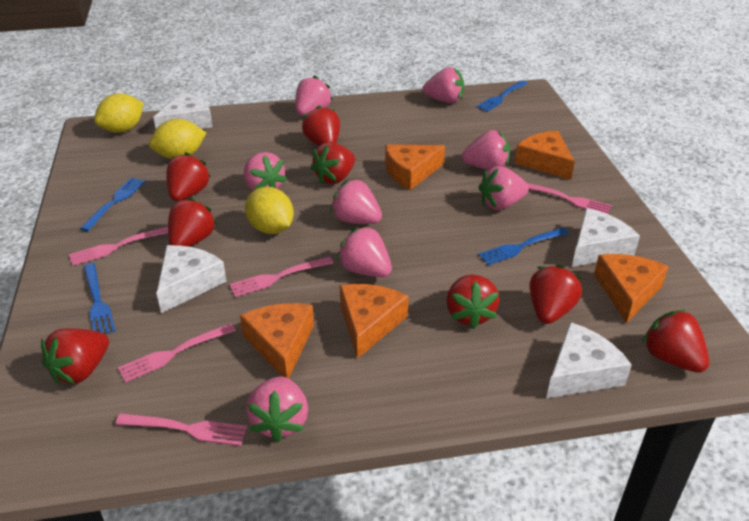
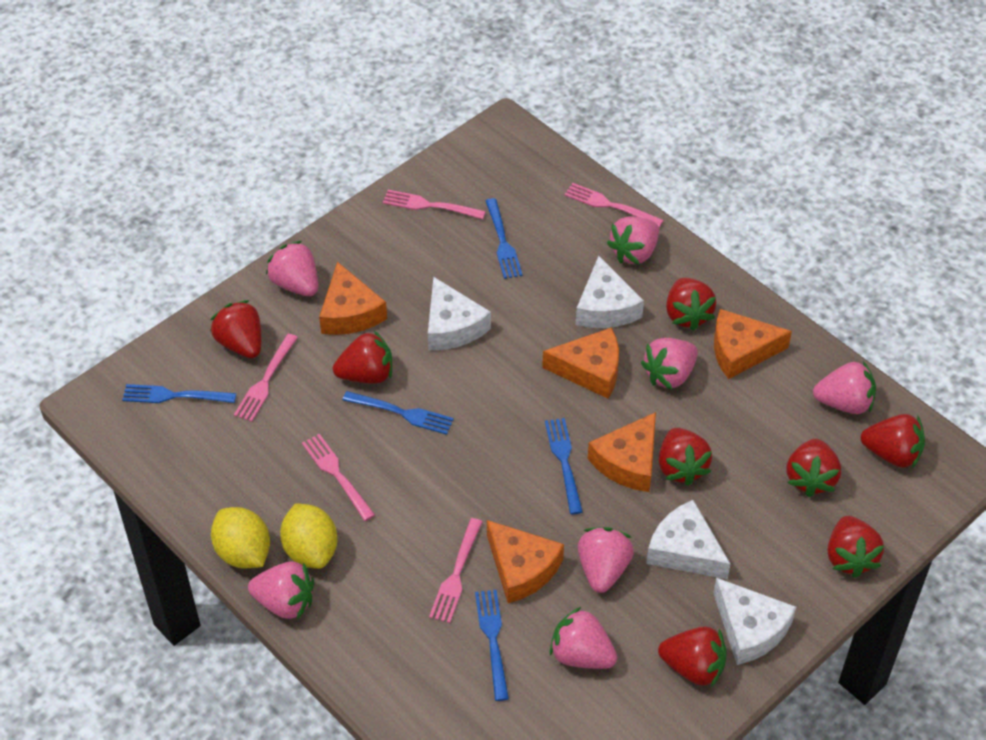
blue fork: [80,178,145,231] [84,263,116,334] [476,81,528,112] [478,228,569,265] = 4 -> [122,384,236,403] [343,391,454,435] [475,590,509,701] [486,198,523,279] [545,418,583,514] = 5
pink strawberry: [244,152,287,191] [246,376,308,442] [295,75,332,116] [330,179,382,224] [337,226,392,277] [423,67,464,103] [462,130,510,170] [478,166,529,210] = 8 -> [248,561,314,620] [266,241,318,296] [550,606,617,669] [578,527,634,593] [607,216,659,265] [641,338,698,390] [813,361,876,414] = 7
yellow lemon: [94,93,144,133] [149,119,206,159] [245,187,294,234] = 3 -> [211,507,270,568] [280,503,337,569] = 2

